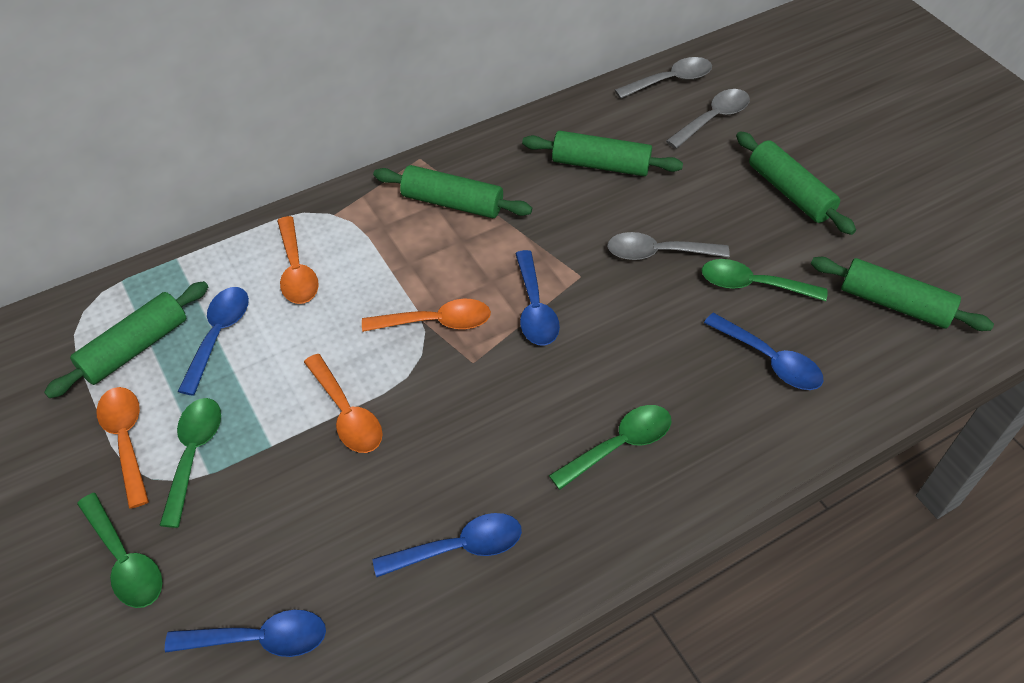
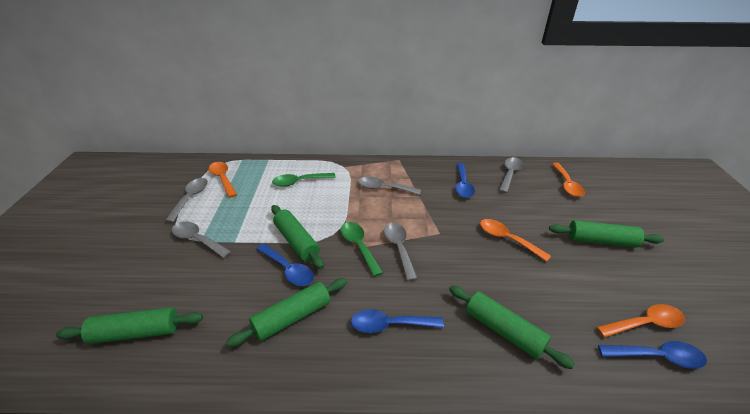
blue spoon: [165,610,326,657] [178,287,249,396] [372,513,522,577] [515,250,560,346] [704,313,823,390] = 5 -> [257,244,314,286] [351,309,444,333] [455,163,475,198] [598,341,707,369] = 4
green spoon: [77,493,163,608] [159,398,221,528] [549,405,671,490] [702,259,828,301] = 4 -> [272,173,336,187] [341,222,383,277] = 2
grey spoon: [607,232,730,260] [615,57,712,99] [666,89,750,149] = 3 -> [165,178,208,223] [172,221,231,258] [358,176,421,195] [384,223,418,281] [499,157,523,193] = 5

